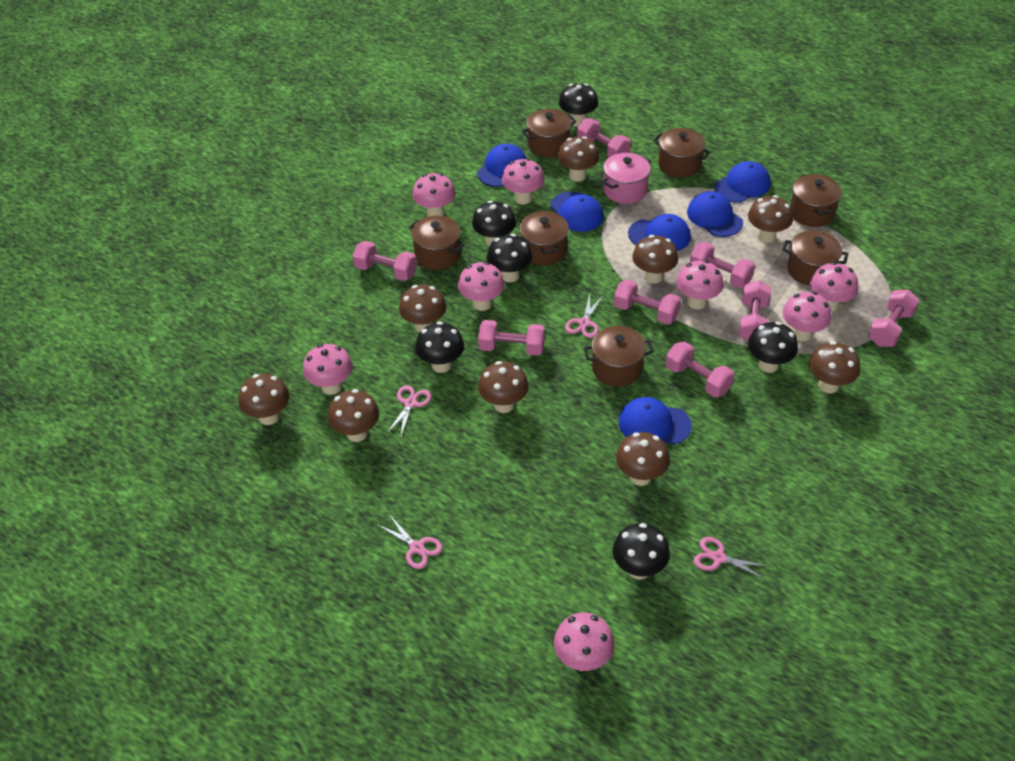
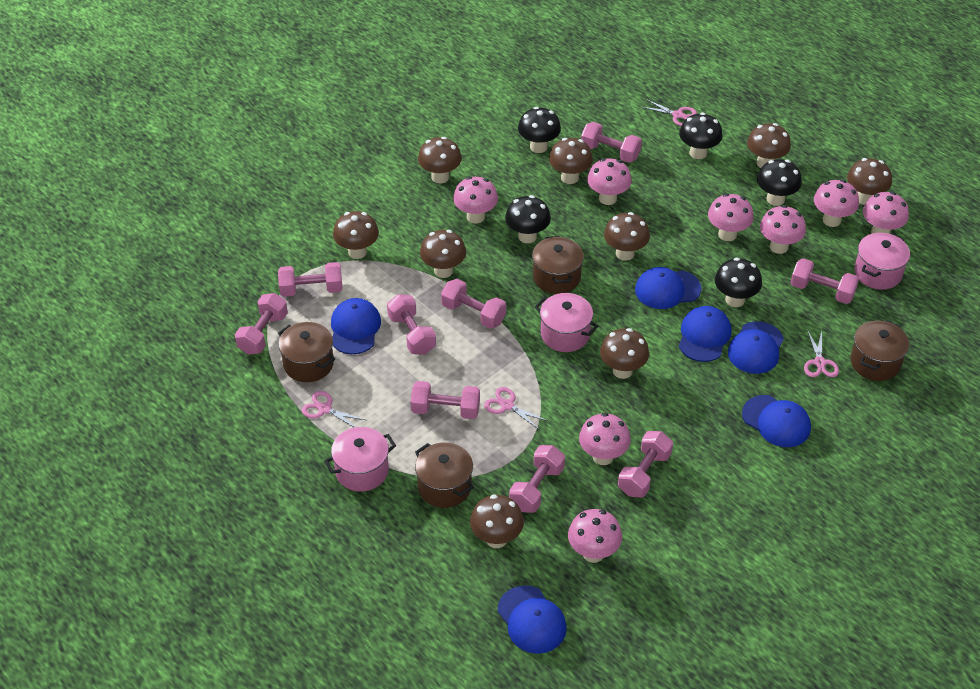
black mushroom: [415,321,464,373] [472,200,516,247] [487,234,532,282] [559,83,598,127] [613,523,670,580] [748,322,798,373] = 6 -> [505,195,551,243] [518,107,561,153] [679,113,723,159] [715,258,762,307] [757,159,802,206] = 5
brown pot: [408,216,464,270] [519,211,569,266] [521,109,576,157] [584,326,654,386] [653,128,710,178] [783,230,848,286] [790,174,842,227] = 7 -> [278,322,335,382] [415,442,474,508] [532,236,584,294] [850,320,909,381] = 4
pink dumbbell: [353,241,417,281] [478,320,545,356] [577,118,631,157] [614,279,681,325] [666,341,735,398] [690,242,755,288] [739,280,772,341] [868,290,919,347] = 8 -> [235,293,288,355] [278,262,342,297] [387,294,436,355] [411,381,480,419] [441,279,506,329] [509,445,565,513] [581,122,642,163] [618,431,673,498] [790,258,859,304] = 9
pink pot: [602,153,651,204] = 1 -> [324,427,396,492] [535,293,598,352] [854,233,910,290] = 3

